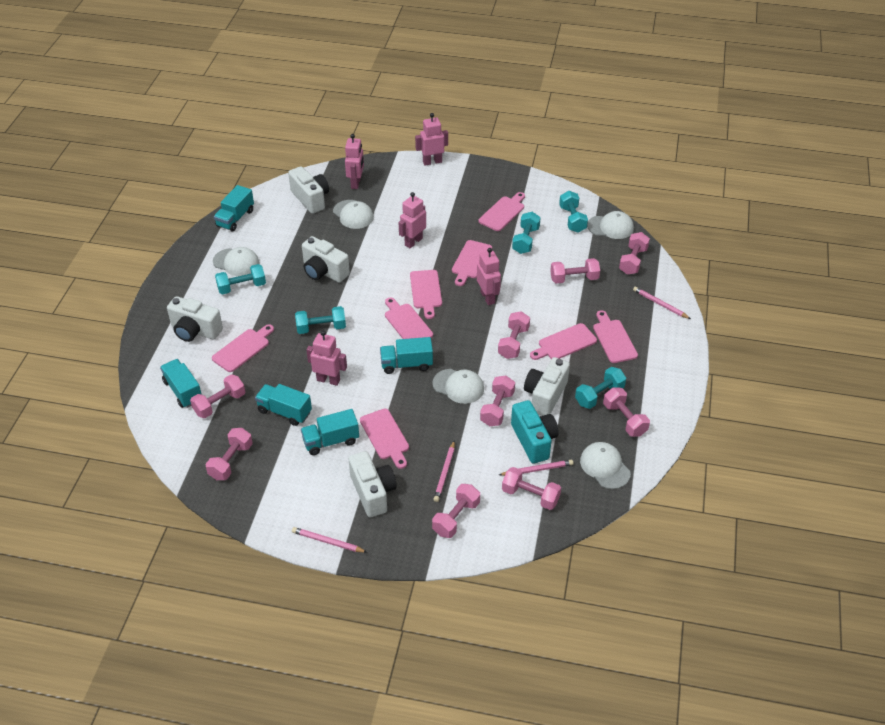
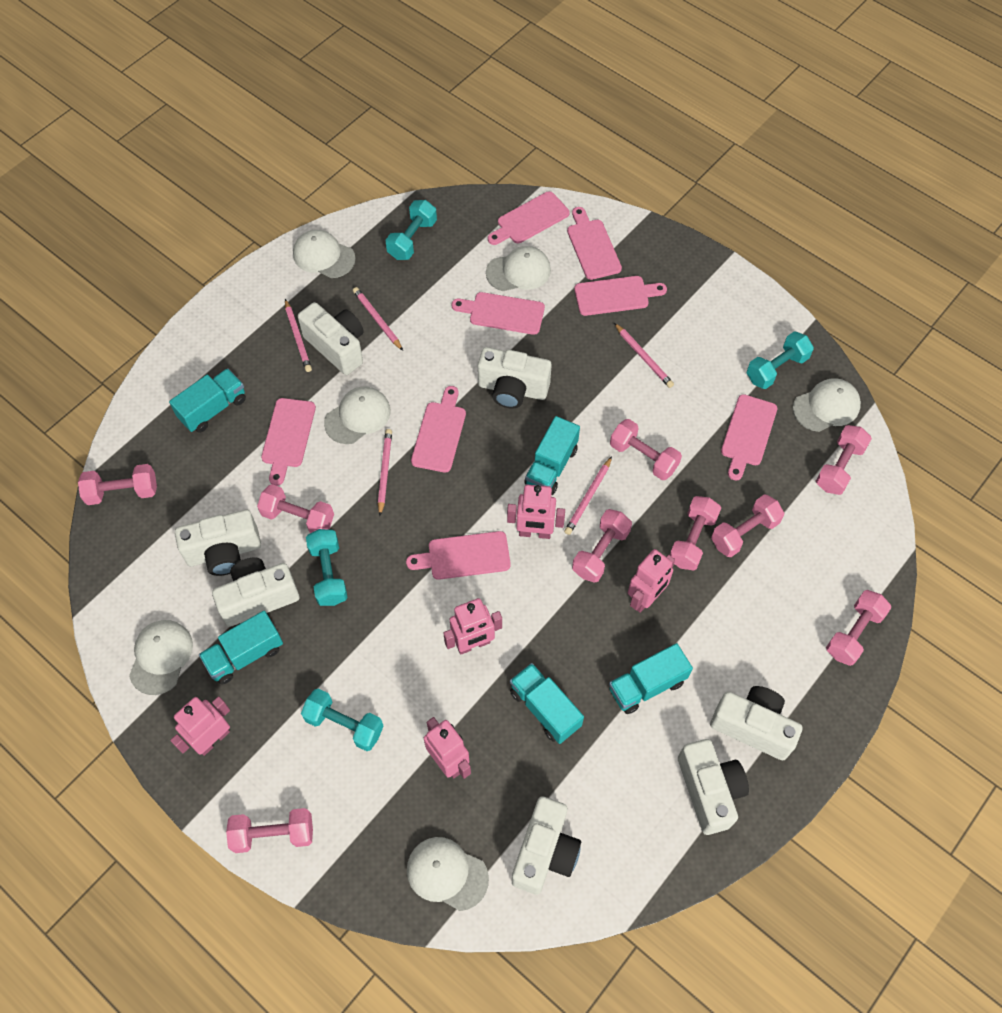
pink pencil: [292,527,367,553] [434,441,455,502] [499,460,574,476] [633,287,691,319] = 4 -> [285,299,312,372] [353,287,403,351] [378,429,392,516] [564,456,612,535] [614,323,674,388] = 5
turquoise camera: [511,400,559,463] = 1 -> none = 0
turquoise dumbbell: [215,264,266,294] [295,306,346,334] [512,212,541,254] [559,191,588,233] [575,367,626,409] = 5 -> [301,688,383,751] [306,529,348,606] [386,200,437,260] [747,331,814,389] = 4
white camera: [167,296,223,342] [288,166,329,214] [302,236,350,283] [349,451,397,517] [524,357,570,416] = 5 -> [175,510,261,576] [212,557,300,627] [298,302,364,375] [478,347,552,408] [512,796,581,895] [678,739,749,835] [710,686,802,760] = 7
white cap: [213,247,260,276] [333,200,374,229] [432,369,484,404] [580,442,631,489] [587,211,634,239] = 5 -> [129,620,193,695] [293,229,355,278] [324,386,390,444] [407,837,489,911] [486,246,551,291] [793,378,861,432] = 6

